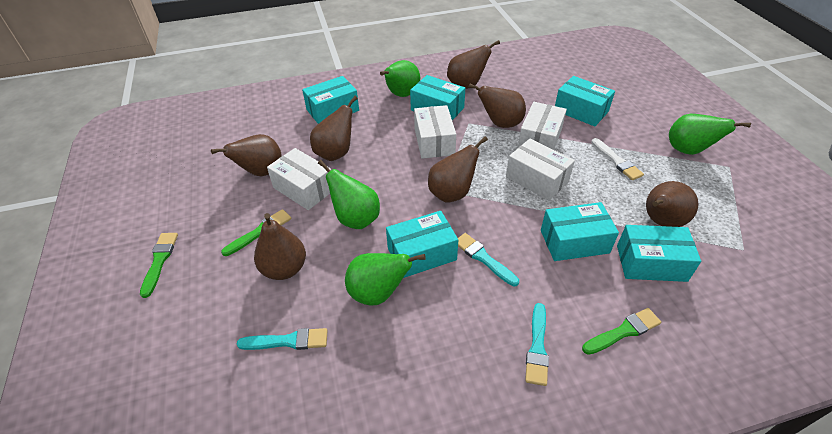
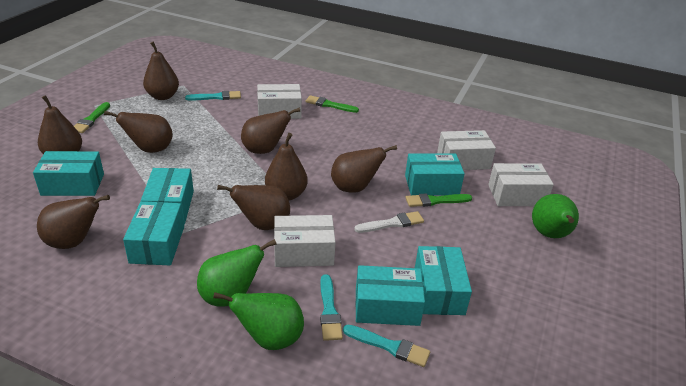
brown pear: [211,134,282,176] [254,213,306,280] [310,96,358,161] [428,136,488,203] [447,40,500,89] [469,84,526,128] [646,181,699,227] = 7 -> [37,195,110,249] [38,95,82,154] [104,111,173,153] [143,42,179,100] [217,185,290,230] [241,107,301,154] [265,133,308,201] [331,145,397,193] = 8
green pear: [318,160,380,229] [345,253,426,305] [380,60,420,97] [669,114,751,155] = 4 -> [197,239,277,307] [213,292,304,350] [532,194,579,238] = 3

